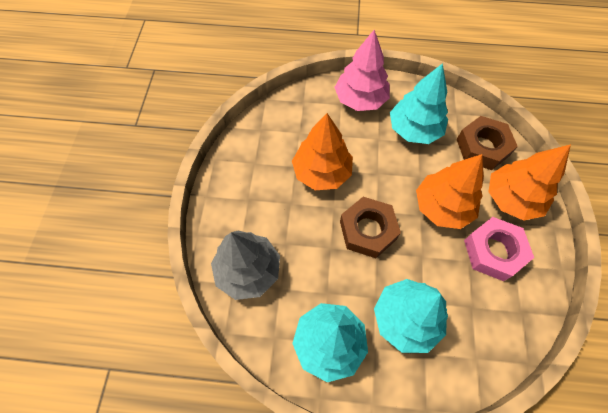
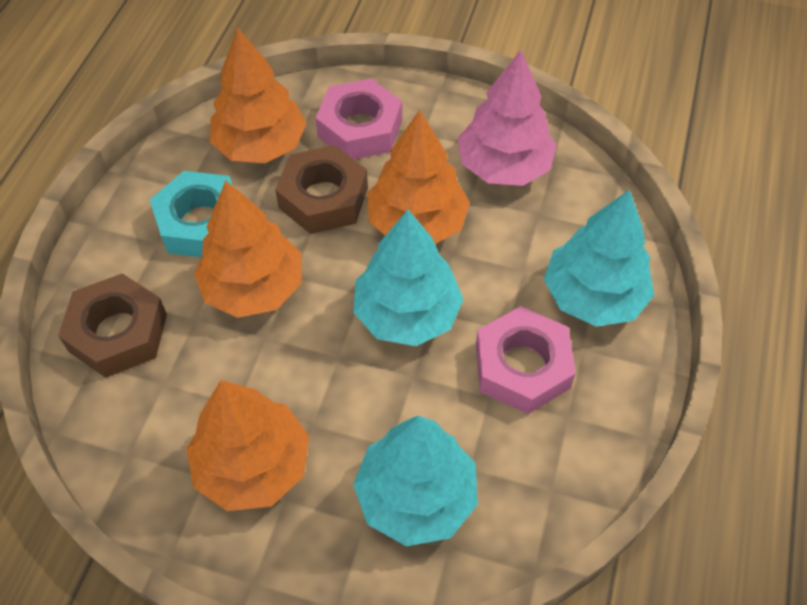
grey tree: [211,231,280,300] = 1 -> none = 0
orange tree: [292,113,353,190] [416,154,484,229] [488,144,571,221] = 3 -> [186,380,309,511] [194,181,301,318] [210,27,307,163] [367,110,470,244] = 4
pink nut: [464,217,534,281] = 1 -> [316,78,402,159] [476,306,576,414] = 2
turquoise nut: none = 0 -> [150,171,234,258] = 1

